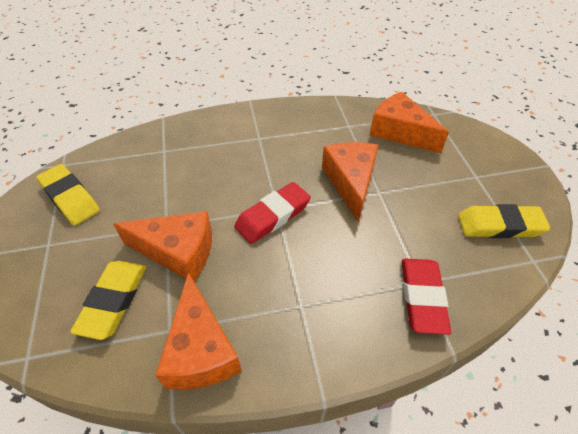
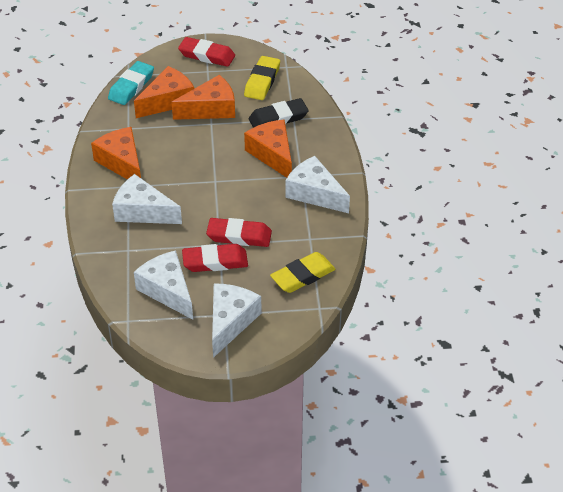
black eraser: none = 0 -> [249,98,309,128] = 1
red eraser: [234,182,311,244] [402,259,451,335] = 2 -> [178,37,235,67] [182,244,248,272] [206,218,272,247] = 3
turquoise eraser: none = 0 -> [108,61,154,105] = 1
white cheese: none = 0 -> [112,174,182,224] [134,250,193,320] [212,283,262,358] [286,156,350,213] = 4
yellow eraser: [36,164,100,226] [70,261,146,340] [458,204,550,238] = 3 -> [244,56,280,100] [270,252,335,293] = 2

